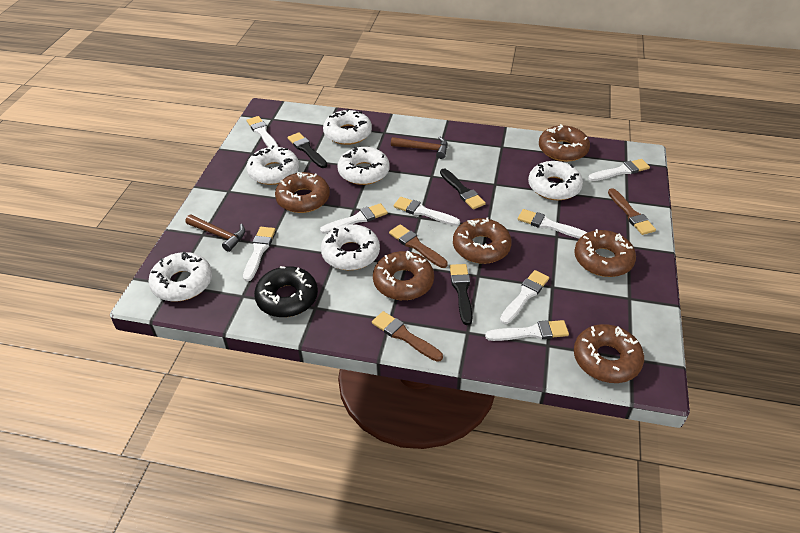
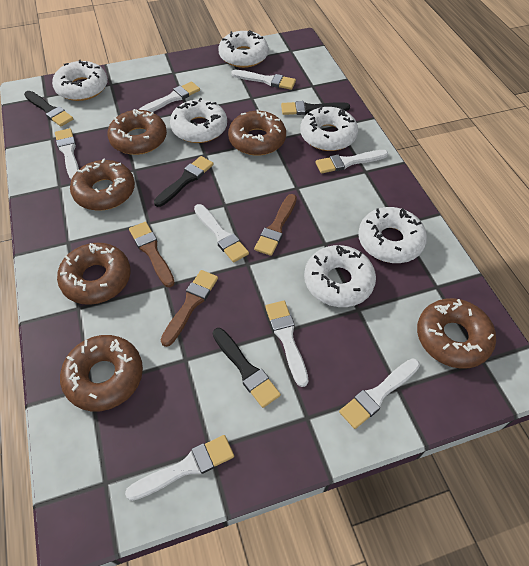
black brush: [287,132,327,168] [440,168,486,209] [450,264,473,325] = 3 -> [24,91,73,126] [154,156,214,207] [213,328,281,408] [281,101,350,115] = 4
black donut: [254,266,318,317] = 1 -> none = 0
brown hammer: [185,215,245,252] [391,136,448,159] = 2 -> none = 0

